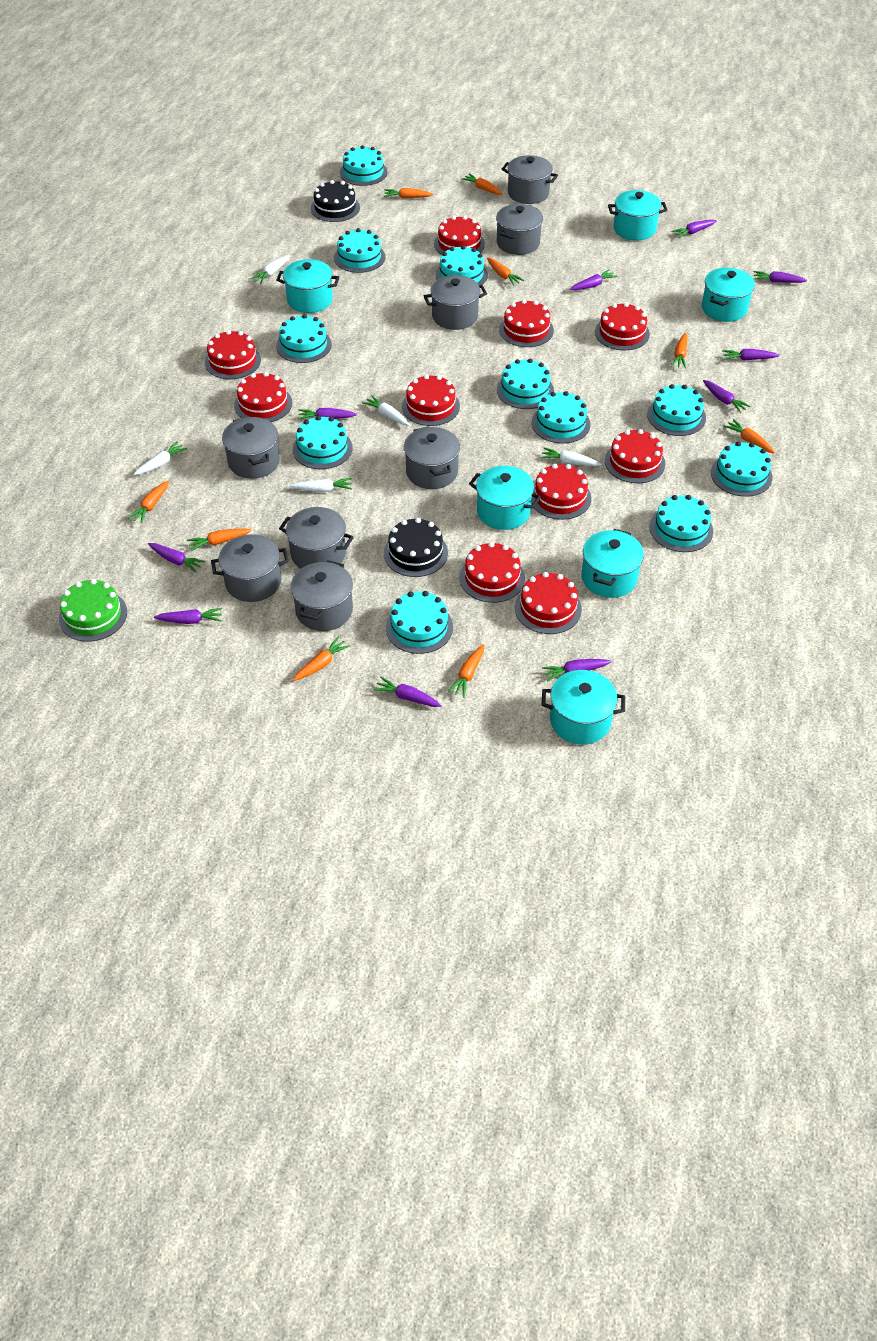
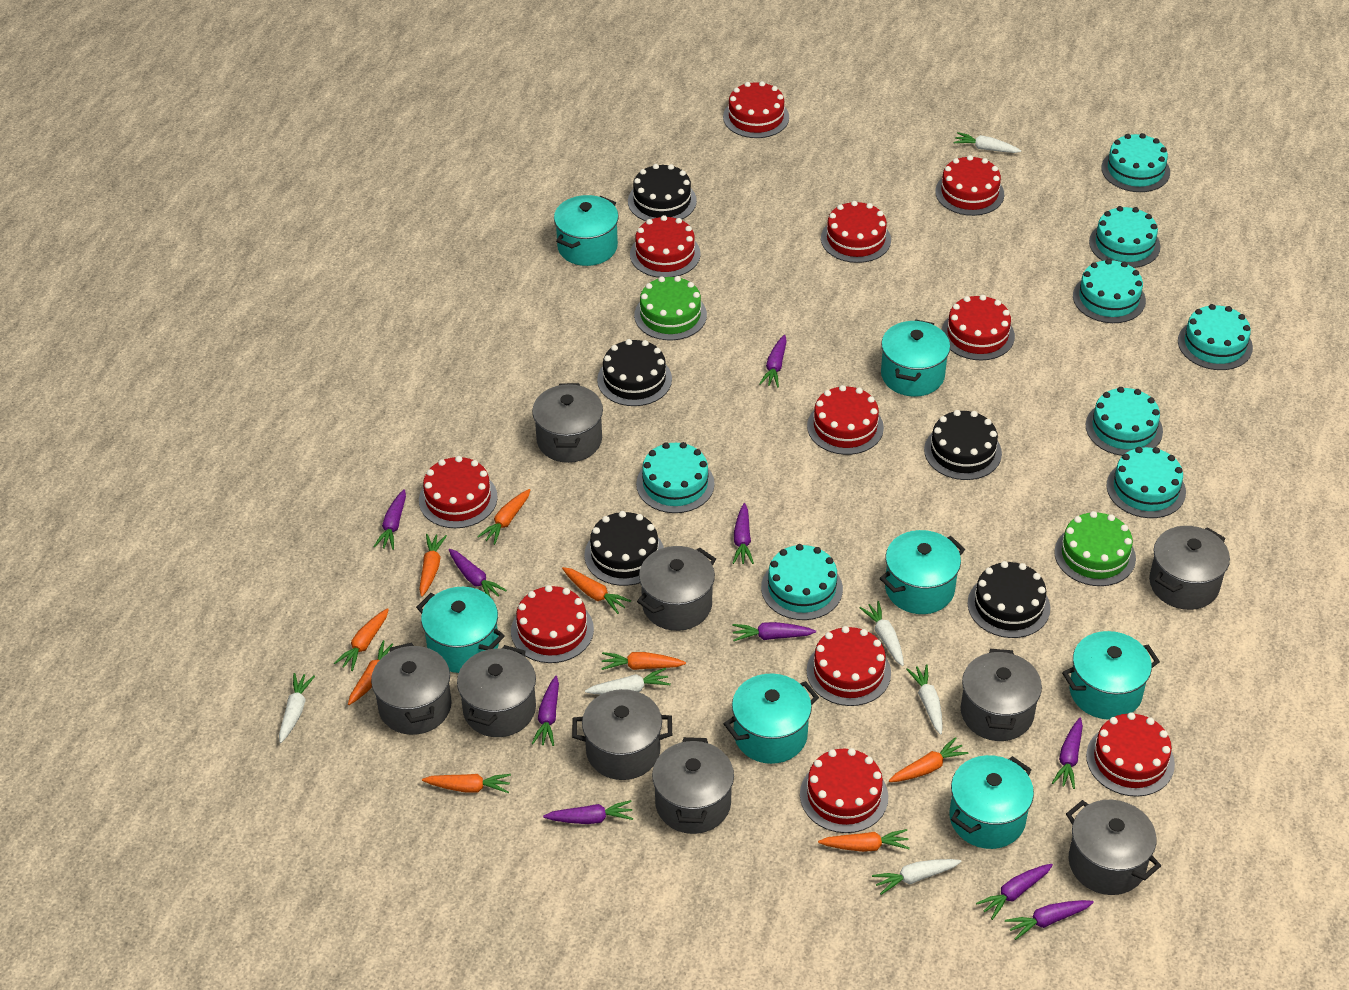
black cake: [311,180,360,222] [384,518,448,577] = 2 -> [584,511,664,586] [597,339,672,406] [628,164,697,221] [924,410,1002,480] [967,561,1050,638] = 5
green cake: [59,579,127,642] = 1 -> [634,276,707,340] [1054,511,1136,586] = 2
grey pot: [211,534,289,602] [222,417,280,479] [279,507,354,569] [290,560,353,631] [404,426,460,489] [424,275,487,330] [496,204,543,255] [502,155,558,204] = 8 -> [371,642,452,735] [457,645,536,737] [532,383,603,463] [572,689,672,780] [637,546,716,631] [652,737,734,834] [961,649,1042,741] [1066,800,1161,895] [1149,526,1230,610] = 9
red cake: [205,330,261,379] [234,372,292,422] [402,374,460,426] [434,216,485,255] [460,542,525,603] [499,299,554,347] [515,572,582,634] [531,464,591,520] [595,302,650,350] [605,429,665,483] = 10 -> [419,456,498,528] [511,585,594,663] [630,215,701,278] [723,81,789,138] [800,748,888,833] [807,385,884,455] [807,626,891,706] [821,201,891,263] [935,155,1004,216] [941,295,1015,360] [1086,712,1175,797] = 11
turquoise cake: [276,314,332,363] [293,416,352,469] [334,228,385,273] [340,145,388,186] [386,591,453,654] [436,245,488,285] [497,359,554,409] [532,391,591,444] [647,384,706,436] [649,495,713,552] [711,441,772,497] = 11 -> [636,442,715,513] [761,544,843,620] [1073,259,1146,323] [1086,387,1163,456] [1089,206,1161,268] [1101,133,1170,192] [1107,447,1186,518] [1178,304,1253,370] = 8
turquoise pot: [277,259,339,313] [469,466,541,530] [541,670,625,745] [582,529,644,598] [608,190,667,240] [702,268,755,322] = 6 -> [416,587,505,673] [554,195,619,266] [724,674,819,764] [880,530,965,614] [881,319,950,396] [949,755,1034,849] [1062,631,1160,720] = 7
white carrot: [134,441,187,475] [250,255,289,283] [290,478,352,492] [362,396,410,426] [541,448,601,466] = 5 -> [279,673,315,743] [585,668,671,694] [859,601,904,666] [872,859,962,895] [906,664,943,735] [954,132,1021,153] = 6

